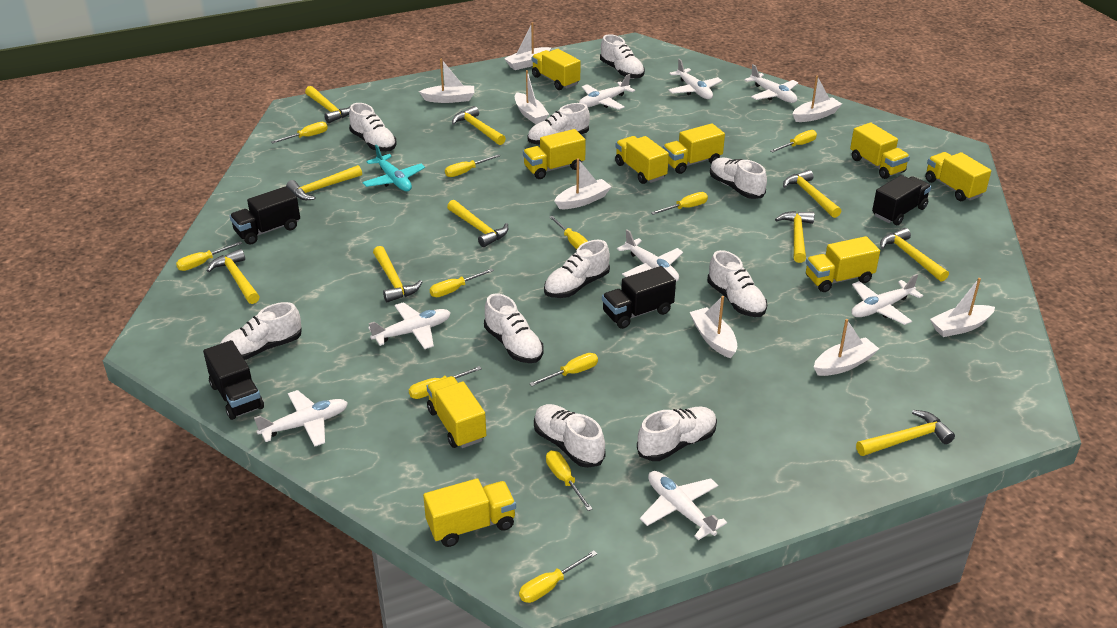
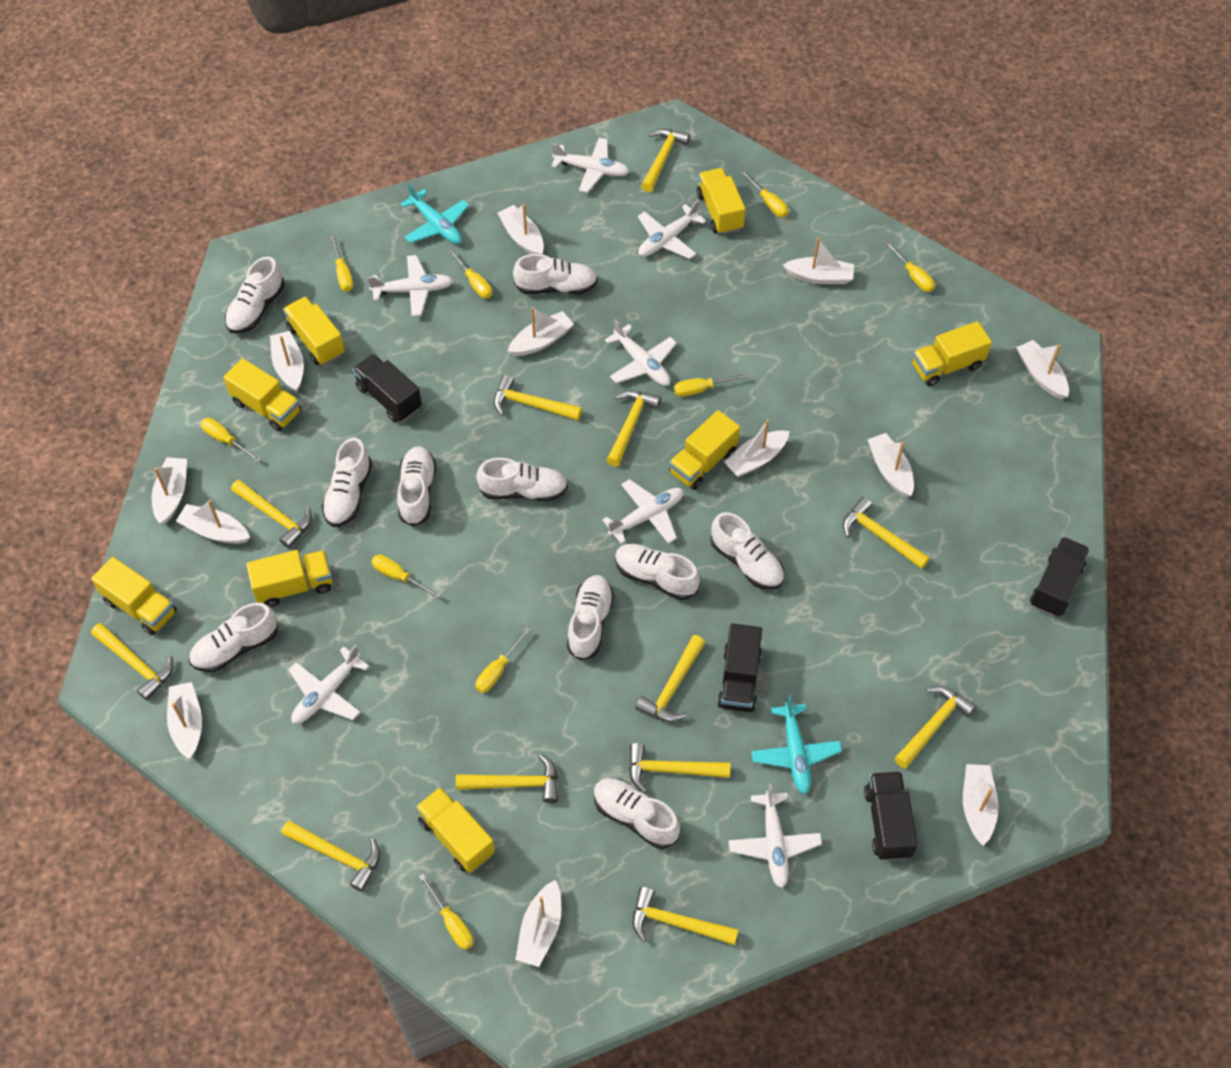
turquoise plane: [362,145,425,191] = 1 -> [401,184,469,244] [751,695,842,794] = 2
white boat: [419,59,474,103] [504,22,552,70] [515,70,549,124] [554,158,612,209] [690,296,737,359] [793,76,842,122] [814,319,879,376] [930,278,995,337] = 8 -> [152,457,187,524] [167,682,202,759] [176,500,250,544] [270,331,304,392] [498,204,544,254] [508,307,574,356] [516,880,561,967] [724,420,790,477] [783,238,854,284] [867,433,914,497] [963,764,999,846] [1016,340,1069,399] = 12
white plane: [254,390,348,447] [368,302,451,349] [579,74,635,110] [617,229,683,282] [640,471,727,540] [668,59,722,99] [744,64,798,103] [851,274,923,325] = 8 -> [289,645,369,724] [367,255,453,316] [551,138,630,193] [602,479,684,544] [605,319,677,386] [638,200,706,259] [728,783,822,888] = 7
yellow hammer: [207,249,260,304] [286,165,362,200] [305,86,351,123] [373,246,422,302] [447,200,508,247] [452,106,506,145] [775,211,815,263] [783,170,841,218] [856,410,955,456] [880,228,949,282] = 10 -> [91,623,174,700] [231,480,312,549] [281,820,380,892] [456,754,558,803] [494,374,582,420] [606,390,661,467] [629,743,730,793] [632,887,738,945] [635,635,705,722] [641,128,690,192] [843,497,930,569] [894,686,976,768] = 12
yellow screwdriver: [176,241,243,271] [271,122,328,143] [409,366,482,399] [430,268,494,297] [445,154,500,177] [519,550,597,603] [529,353,598,386] [546,451,593,511] [549,216,588,249] [651,192,708,215] [770,130,817,152] = 11 -> [201,418,261,462] [330,235,353,291] [371,554,440,598] [419,874,473,950] [448,249,492,298] [475,627,530,693] [674,373,748,397] [740,170,789,217] [885,242,935,292] = 9
yellow truck: [423,478,516,547] [427,376,486,448] [523,129,586,179] [532,49,581,90] [615,136,669,184] [663,123,725,174] [806,236,880,292] [850,122,910,179] [925,152,991,201] = 9 -> [91,557,177,635] [223,358,301,431] [246,550,332,607] [283,297,345,365] [416,787,495,873] [669,410,740,490] [697,168,746,235] [912,321,992,386] = 8

